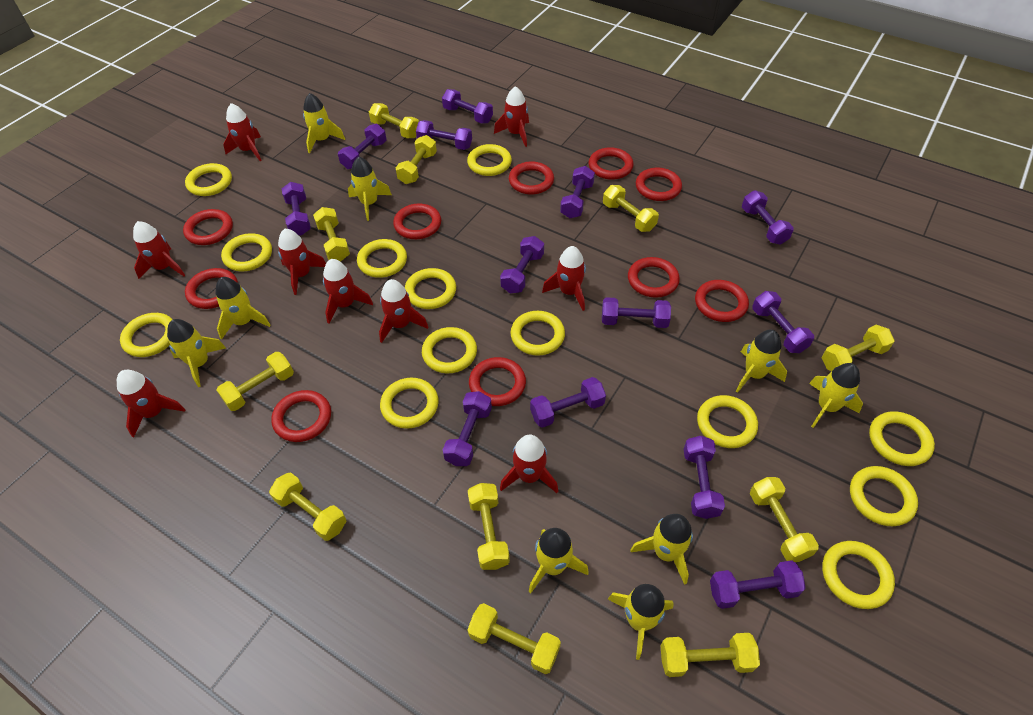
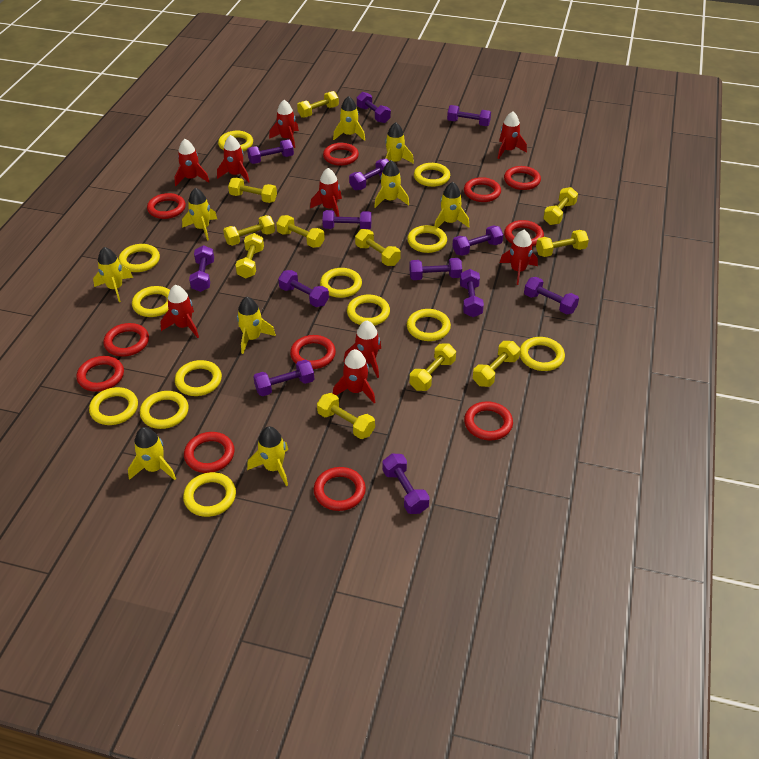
red ring: [183,209,233,245] [185,268,238,309] [271,390,331,442] [393,203,441,239] [469,357,526,406] [509,161,554,195] [589,147,634,180] [628,257,680,298] [636,168,682,201] [695,280,749,322] = 10 -> [76,356,124,392] [103,323,149,357] [147,193,186,219] [184,432,234,473] [290,335,336,369] [314,467,366,511] [323,143,359,166] [464,177,501,202] [464,401,513,440] [504,166,541,190] [504,220,544,247] = 11

